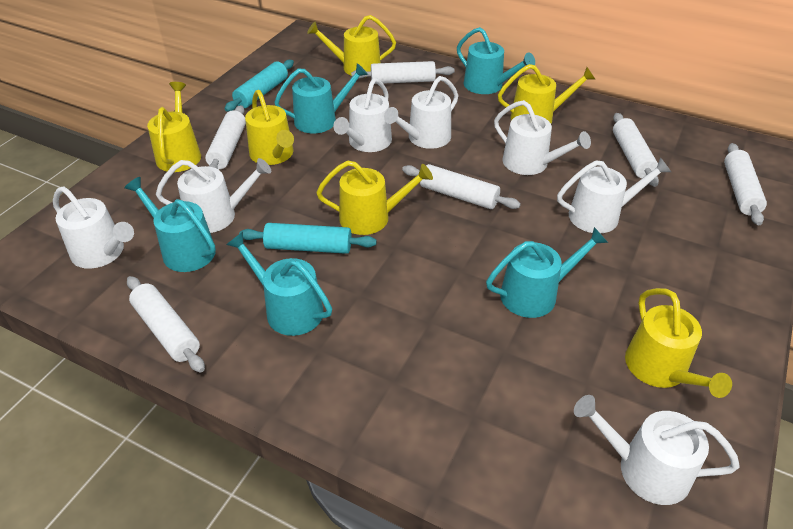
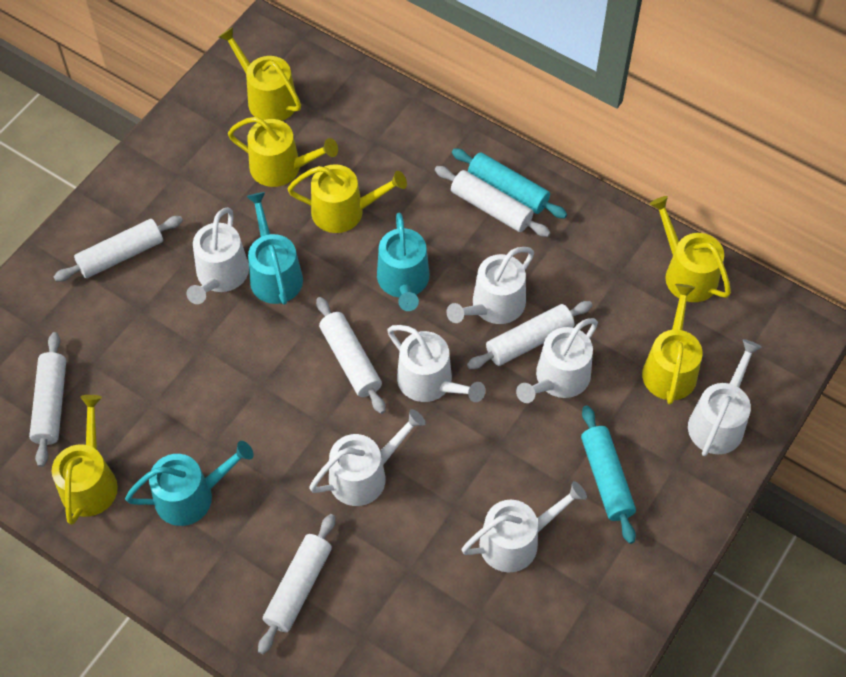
turquoise watering can: [124,177,216,272] [226,232,332,336] [274,63,368,133] [457,27,535,94] [486,227,608,318] = 5 -> [125,441,254,526] [246,192,303,305] [377,213,429,311] = 3

